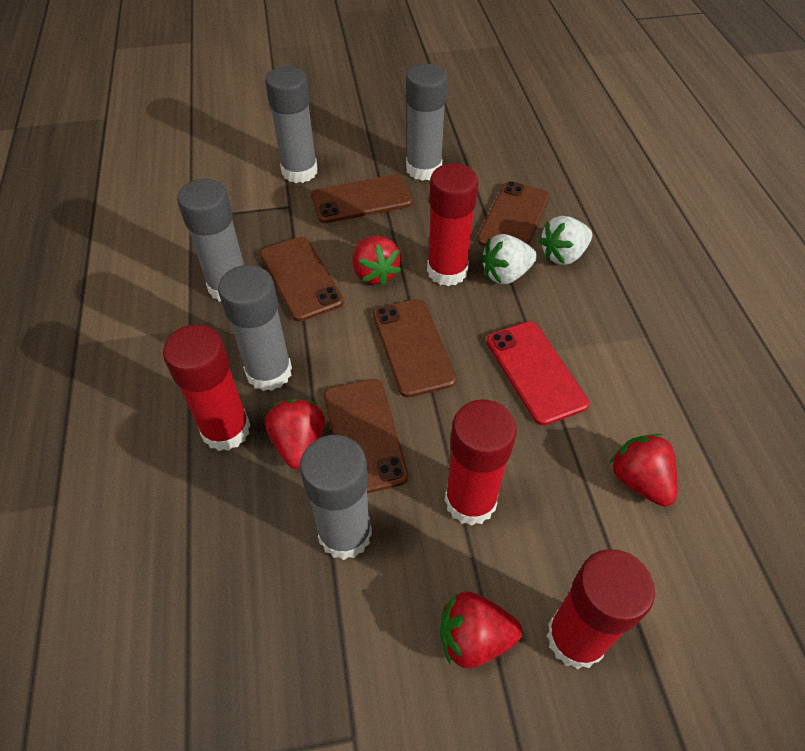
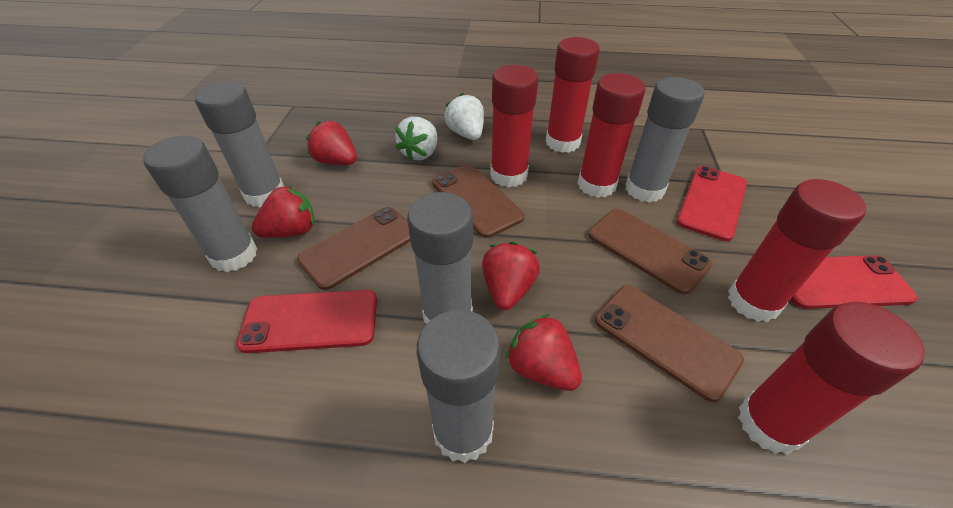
brown phone: [260,237,344,322] [311,174,413,223] [324,379,408,493] [373,299,456,397] [477,181,549,246] = 5 -> [297,207,410,290] [432,164,525,238] [588,209,712,295] [595,285,744,402] = 4
red glue stick: [163,324,250,451] [427,163,479,286] [445,400,517,526] [546,549,655,669] = 4 -> [490,65,538,187] [546,37,600,153] [578,73,645,198] [728,179,866,322] [738,302,925,454] = 5
red phone: [487,321,589,426] = 1 -> [236,290,377,353] [677,166,747,241] [791,255,918,309] = 3

